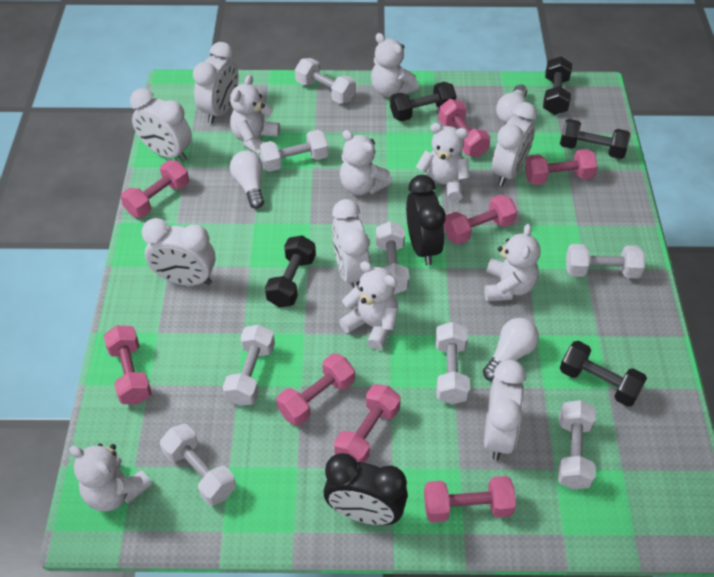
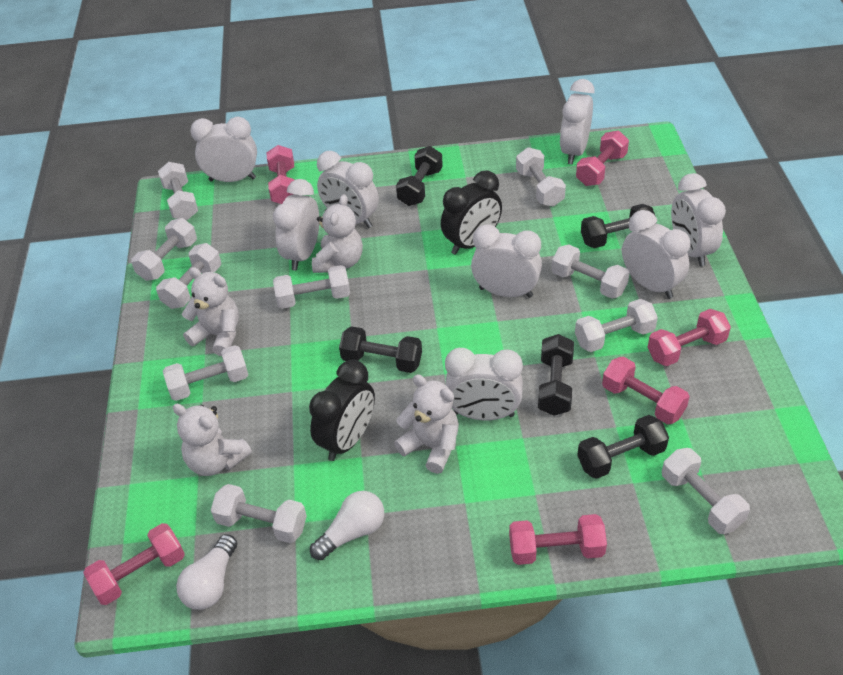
pink dumbbell: [103,325,152,404] [121,160,189,218] [276,353,355,426] [334,384,401,463] [424,476,516,522] [438,99,490,157] [444,195,517,245] [525,149,598,185] = 8 -> [83,523,185,605] [266,145,295,204] [509,514,607,565] [576,131,629,186] [602,356,690,424] [648,309,731,366] = 6
white clock: [130,88,192,162] [142,218,216,286] [193,42,239,124] [332,199,370,288] [484,360,526,461] [492,102,537,186] = 6 -> [190,117,257,182] [273,179,319,270] [317,151,379,228] [445,348,523,420] [471,224,542,298] [560,79,595,164] [622,210,690,299] [671,173,726,266] = 8
white dumbbell: [160,424,236,506] [223,325,275,406] [259,130,329,172] [295,58,356,104] [376,221,409,295] [435,322,470,404] [557,400,596,490] [566,244,645,278] = 8 -> [131,218,197,281] [156,243,221,309] [158,162,198,220] [163,345,248,401] [211,484,307,543] [273,265,350,309] [516,147,566,207] [551,244,630,299] [575,299,658,352] [662,448,750,534] = 10
white light bulb: [230,151,264,209] [483,318,539,381] [496,85,527,123] = 3 -> [176,534,237,610] [310,491,384,560] = 2
white teddy bear: [69,443,152,512] [230,75,280,156] [339,261,398,350] [340,130,392,195] [371,33,419,97] [416,123,470,202] [484,224,541,301] = 7 -> [173,404,252,476] [182,267,239,356] [312,194,363,273] [394,374,459,474] = 4

